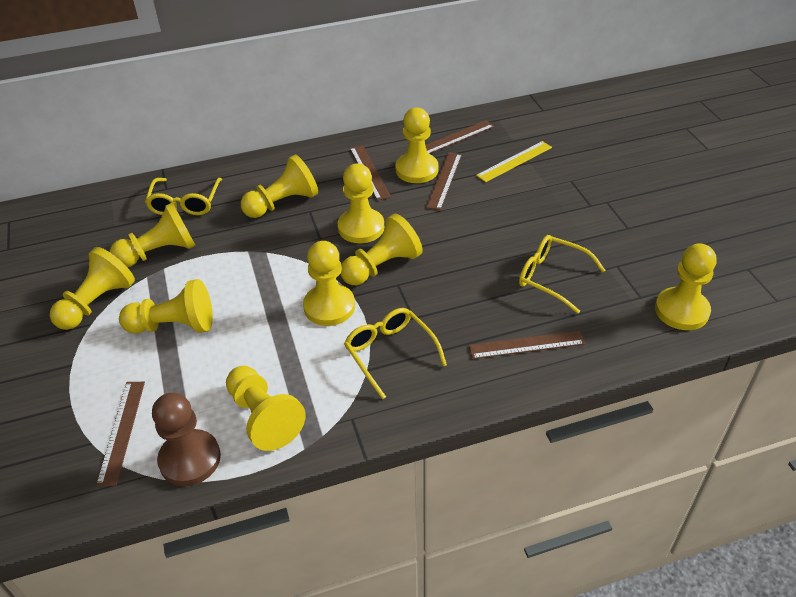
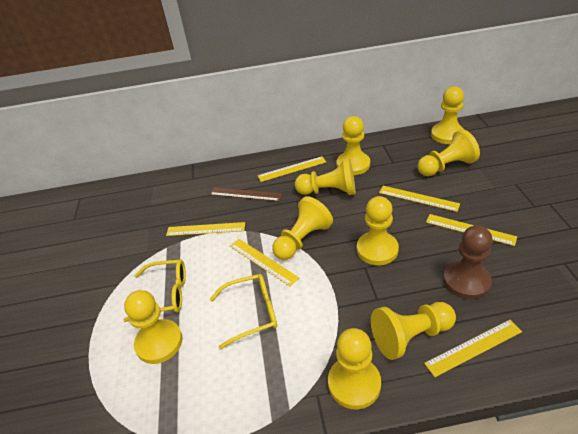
brown ruler: [96,382,145,486] [350,145,391,201] [425,120,494,154] [426,152,462,210] [469,331,585,359] = 5 -> [210,187,282,201] = 1
yellow glasses: [145,178,222,215] [344,308,447,399] [519,235,605,314] = 3 -> [123,260,186,322] [210,274,277,349] = 2
yellow pawn: [50,247,135,330] [110,202,196,267] [119,279,213,334] [226,366,306,451] [241,154,318,218] [303,241,355,326] [338,163,384,243] [340,213,423,285] [395,108,439,183] [655,243,717,330] = 10 -> [124,290,183,364] [272,196,333,260] [295,158,355,195] [328,328,381,409] [337,116,370,175] [357,196,399,265] [371,302,456,360] [418,129,480,176] [431,86,464,144] = 9
yellow ruler: [476,141,552,182] = 1 -> [166,222,245,236] [230,239,299,286] [258,156,326,182] [379,186,460,212] [424,320,522,377] [426,214,517,246] = 6

